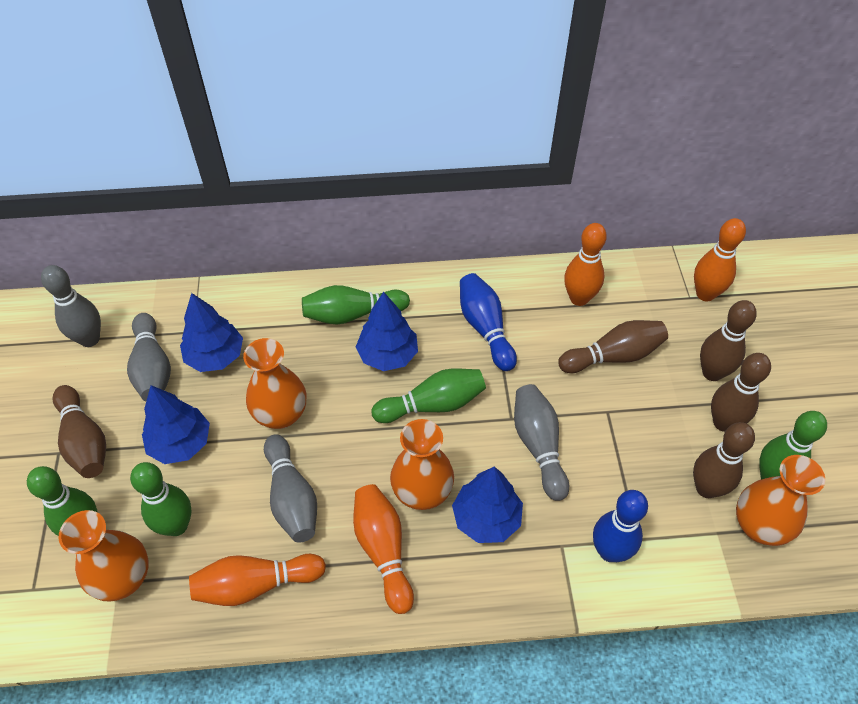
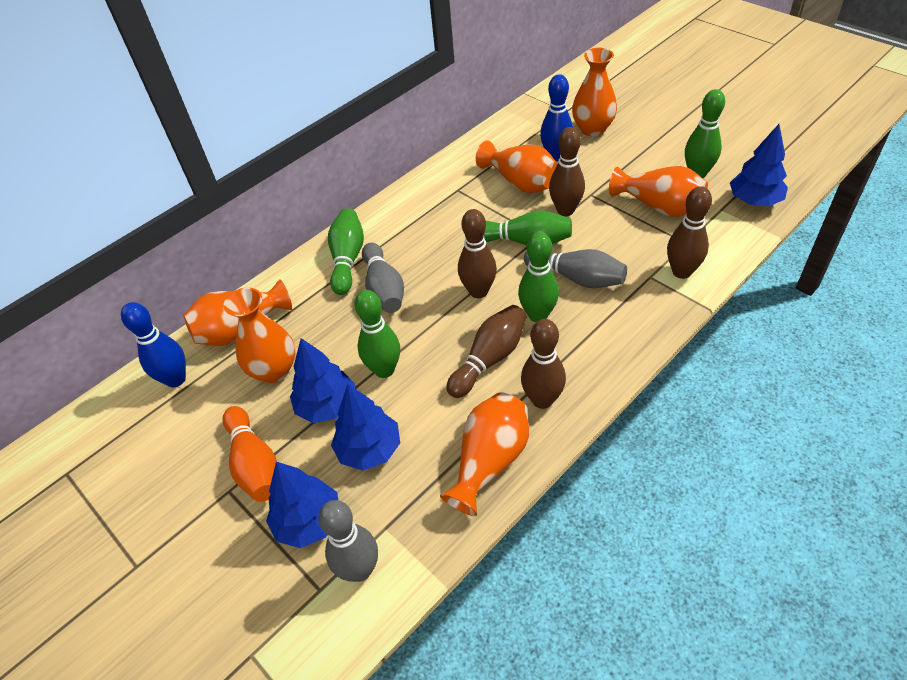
grey bowling pin: [41,265,101,347] [127,313,171,401] [264,434,317,543] [514,384,569,501] = 4 -> [318,500,378,582] [362,243,404,313] [524,249,627,288] = 3
orange bowling pin: [189,554,326,606] [353,484,414,614] [564,223,607,306] [694,218,746,301] = 4 -> [222,406,277,502] = 1
orange vase: [58,510,149,602] [243,338,306,429] [390,419,454,510] [736,455,825,546] = 4 -> [183,279,292,346] [224,287,295,383] [440,392,529,516] [476,140,557,193] [572,48,617,137] [609,166,708,217] = 6

